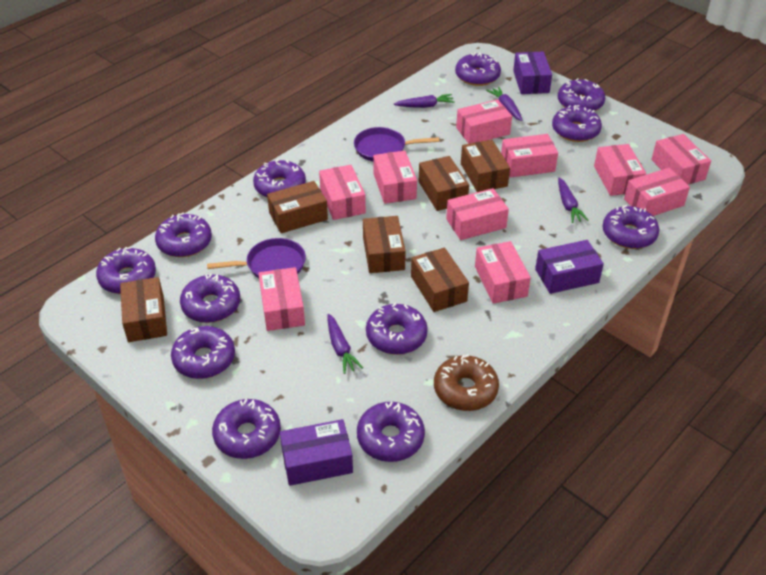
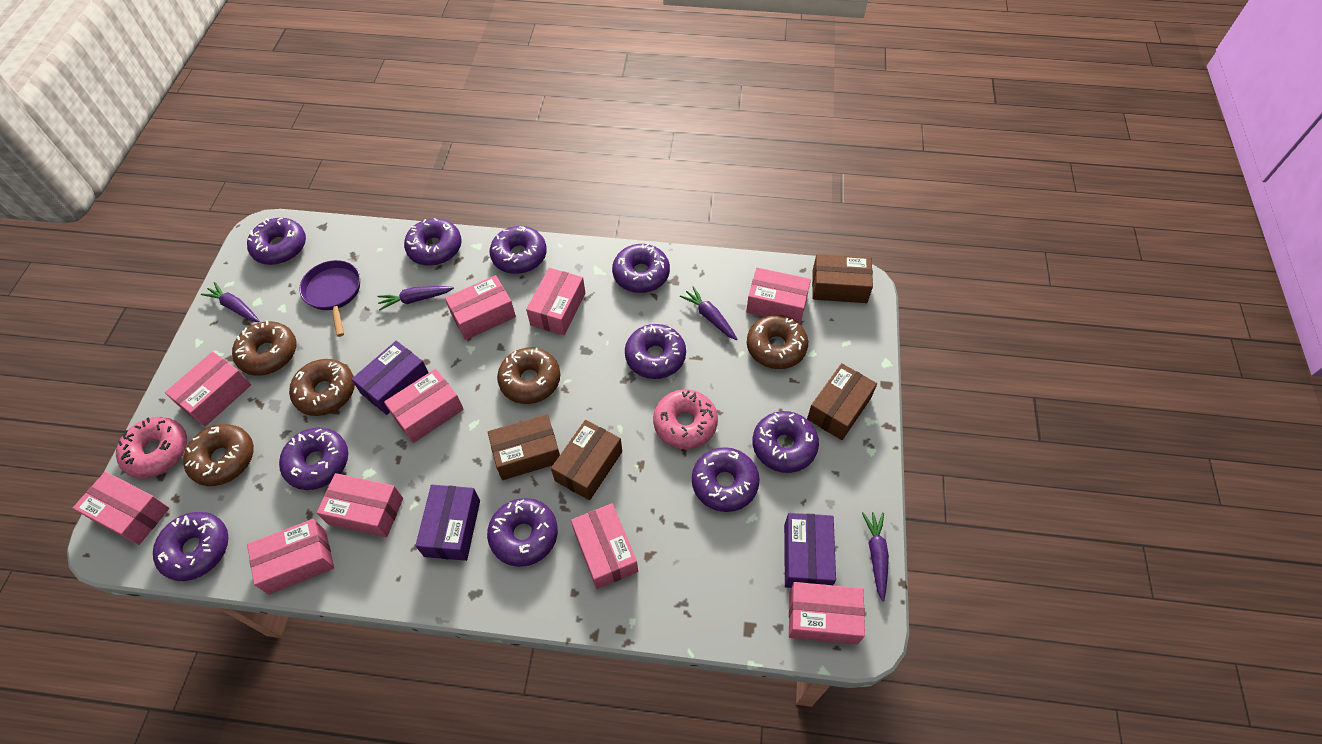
brown box: [120,277,167,342] [267,181,328,233] [363,216,406,273] [411,248,469,312] [419,156,469,211] [461,140,510,192] = 6 -> [488,414,560,480] [551,420,622,500] [807,363,877,440] [812,254,873,303] = 4
brown donut: [434,355,499,411] = 1 -> [183,424,254,486] [232,321,296,376] [289,359,355,416] [497,347,560,404] [747,315,808,369] = 5
pink donut: none = 0 -> [116,417,187,478] [653,389,718,449] = 2
purple donut: [96,247,156,294] [155,213,212,257] [171,326,235,379] [180,274,240,323] [212,399,281,459] [253,159,306,197] [357,402,425,462] [366,303,428,355] [455,52,501,86] [552,105,602,142] [557,78,606,111] [602,205,659,249] = 12 -> [153,512,229,581] [247,218,306,265] [279,428,348,490] [404,218,462,266] [487,498,558,567] [490,226,547,274] [612,244,670,293] [625,324,686,379] [692,447,760,512] [753,411,819,473] = 10
purple pan: [207,238,306,278] [354,127,439,161] = 2 -> [299,260,360,337] = 1

